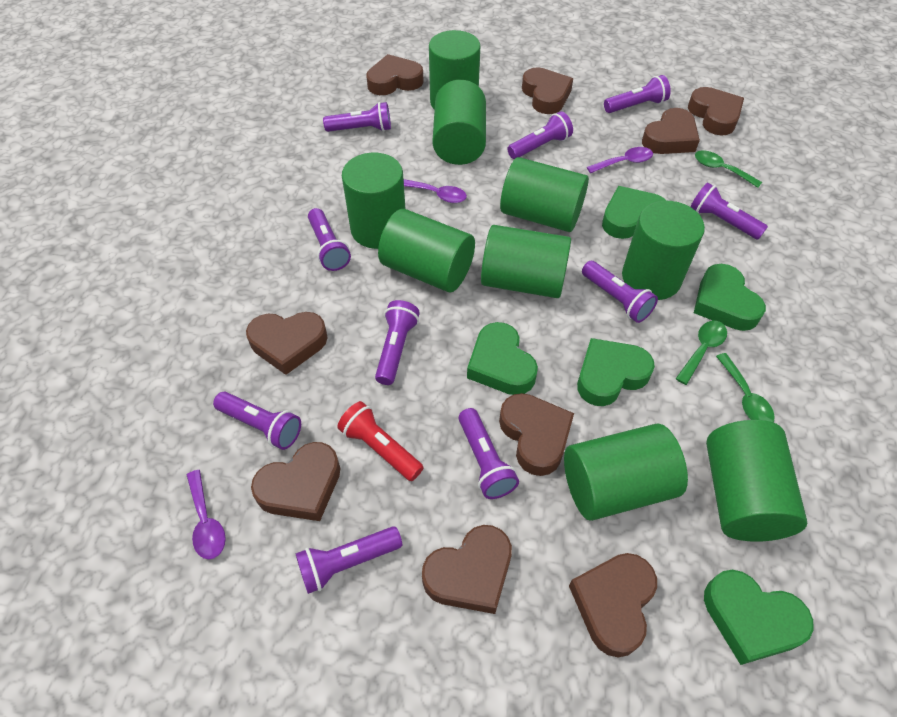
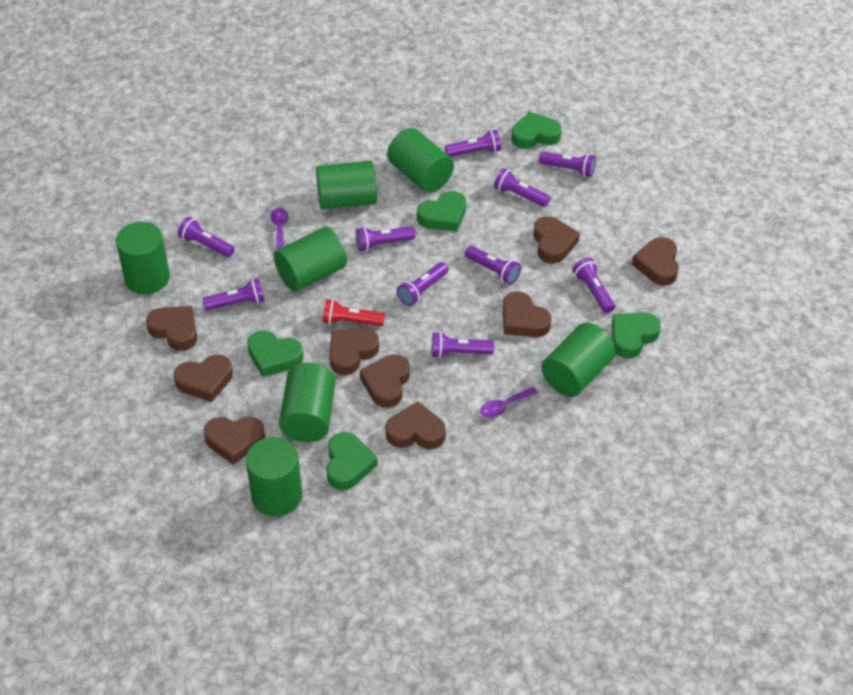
green cylinder: [342,153,406,249] [378,209,475,292] [429,30,480,110] [433,80,486,165] [481,225,571,298] [500,157,589,232] [564,423,688,521] [622,201,705,300] [706,420,807,542] = 9 -> [116,222,170,294] [246,437,303,516] [274,227,347,292] [279,363,335,442] [316,160,377,209] [387,128,454,193] [541,323,616,397] = 7
green spoon: [676,321,727,385] [695,150,762,188] [716,353,775,422] = 3 -> none = 0
purple spoon: [187,470,226,559] [403,179,467,203] [587,147,653,173] = 3 -> [270,208,288,250] [480,387,538,418] = 2

